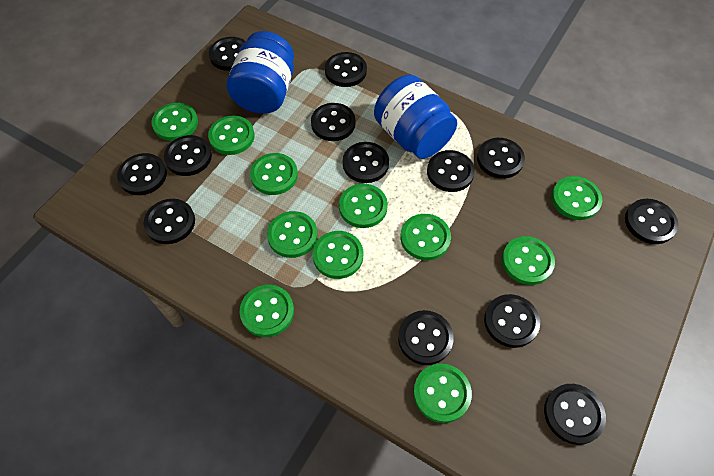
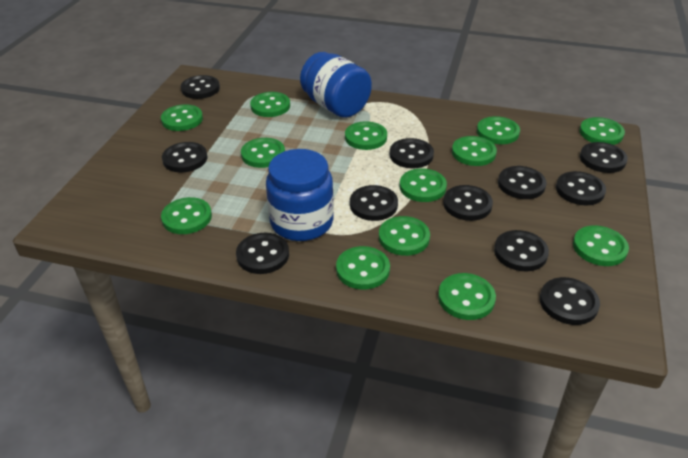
black button: [117,153,167,195] [144,199,195,244] [164,135,212,176] [209,37,246,71] [311,103,356,141] [325,52,367,87] [343,142,389,183] [398,310,454,365] [427,150,475,192] [477,138,525,179] [484,294,540,348] [544,384,606,445] [625,199,678,244] = 13 -> [162,142,207,172] [181,75,220,99] [236,233,289,274] [350,185,398,221] [390,138,434,169] [443,185,493,221] [494,230,549,271] [498,166,546,199] [540,277,600,325] [556,171,606,206] [580,142,628,173] = 11
green button: [151,103,198,141] [208,116,255,155] [240,285,294,337] [250,153,298,195] [267,211,317,258] [312,231,363,279] [339,184,388,228] [401,214,451,260] [413,363,472,423] [502,236,555,285] [551,176,602,220] = 11 -> [161,104,203,131] [161,197,212,234] [241,138,285,168] [250,92,290,117] [336,246,390,290] [345,121,387,150] [379,216,430,256] [400,168,447,202] [438,273,496,320] [452,136,497,166] [477,116,520,144] [573,225,629,266] [579,117,625,145] = 13

